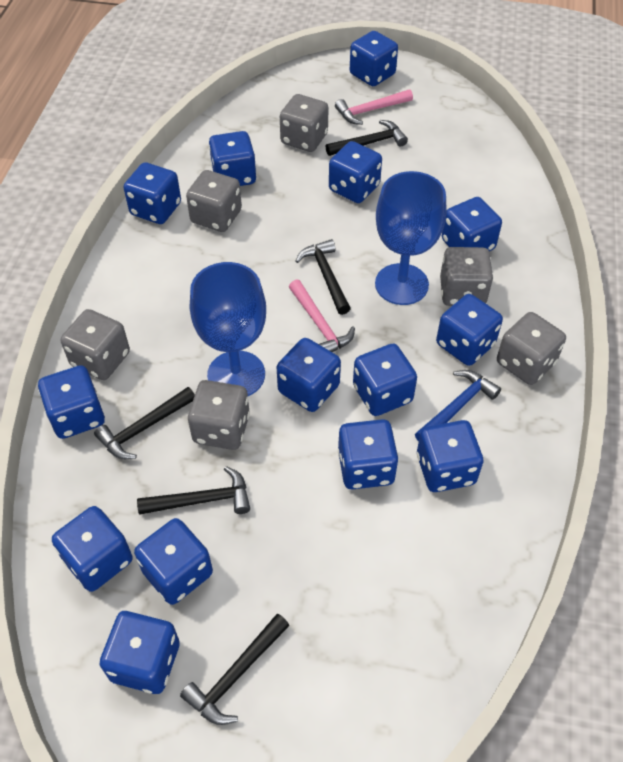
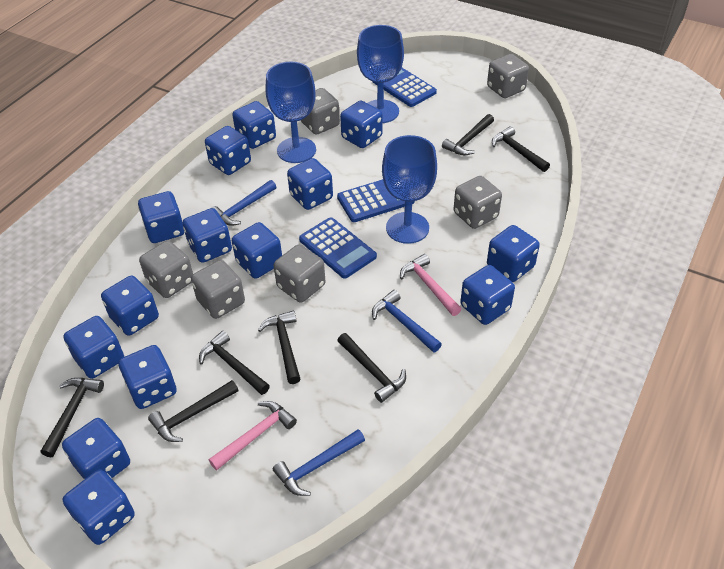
black hammer: [94,387,195,459] [137,466,250,515] [180,613,289,725] [296,239,351,315] [326,120,408,156] = 5 -> [41,378,104,457] [148,380,239,442] [199,331,270,395] [258,310,300,384] [337,333,406,403] [442,114,494,155] [492,126,550,172] = 7
blue calculator: none = 0 -> [299,217,377,278] [337,179,415,222] [372,68,437,107] = 3
blue goblet: [190,262,266,396] [375,171,446,305] = 2 -> [266,62,316,163] [357,25,404,123] [382,135,437,244] = 3
blue hammer: [415,370,501,442] = 1 -> [212,180,276,226] [273,429,365,496] [372,290,442,353] = 3

